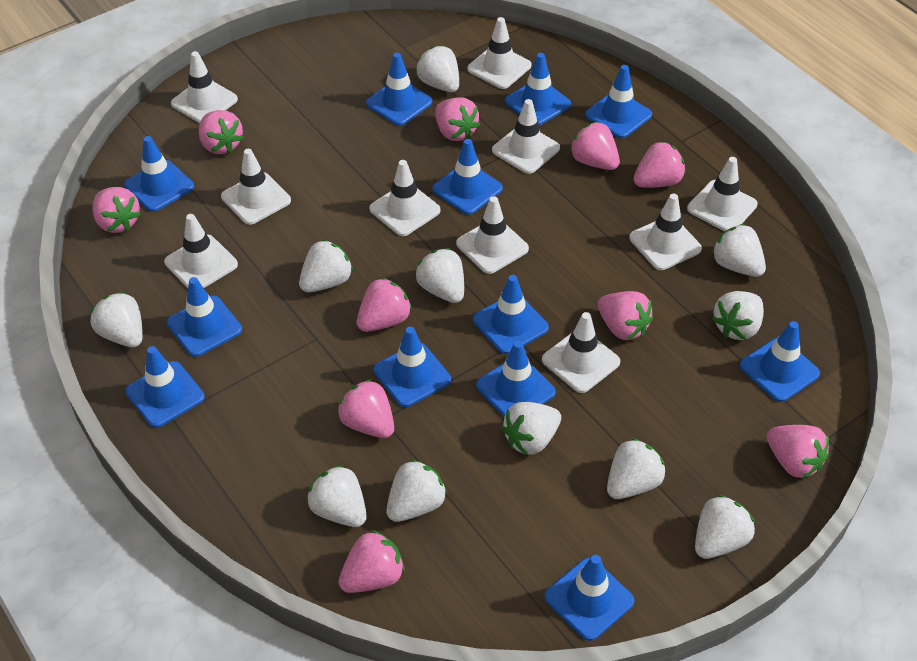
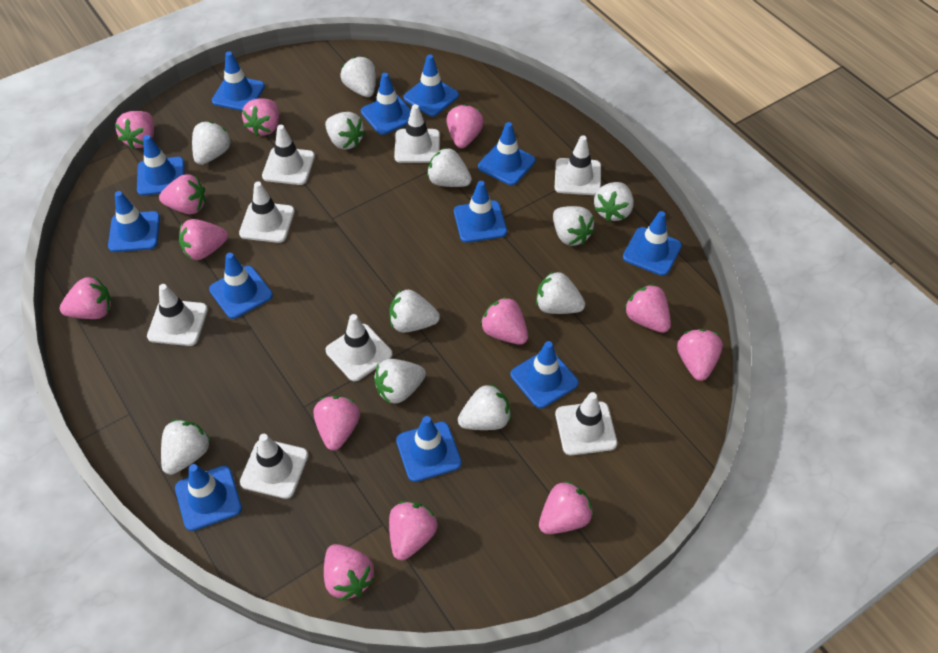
pink strawberry: [93,187,141,233] [199,110,243,154] [337,379,394,438] [338,530,405,593] [357,277,412,332] [435,97,480,141] [570,121,620,170] [598,291,653,340] [634,141,686,188] [767,425,829,478] = 10 -> [60,277,112,319] [115,111,154,149] [159,174,206,214] [179,219,228,260] [242,98,279,136] [313,396,360,450] [324,544,374,601] [389,501,437,560] [446,104,484,148] [480,297,528,345] [539,481,593,534] [624,284,671,333] [677,329,723,381] = 13
white traffic cone: [164,214,238,288] [171,51,238,123] [221,149,291,225] [369,160,441,236] [456,196,529,274] [467,17,531,89] [492,99,560,174] [542,312,620,393] [629,194,702,270] [687,157,758,232] = 10 -> [147,284,208,346] [239,181,295,243] [240,434,308,499] [262,125,315,185] [326,314,392,381] [394,104,440,163] [555,135,601,195] [555,392,617,455] = 8

